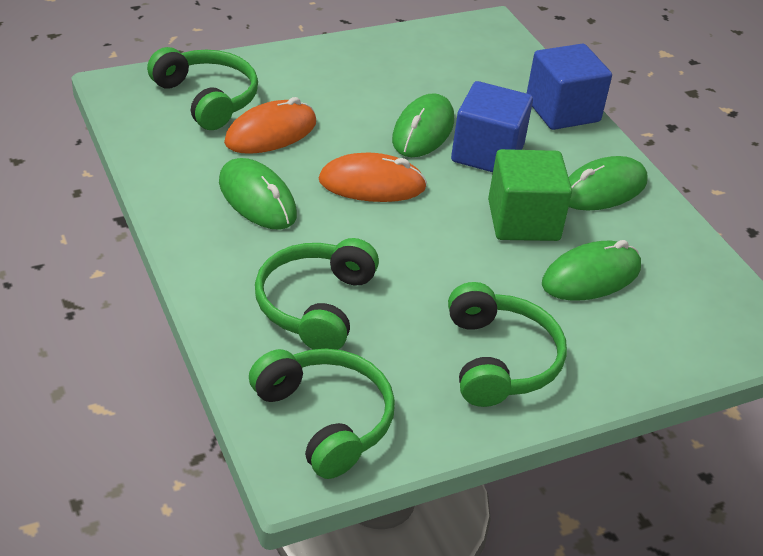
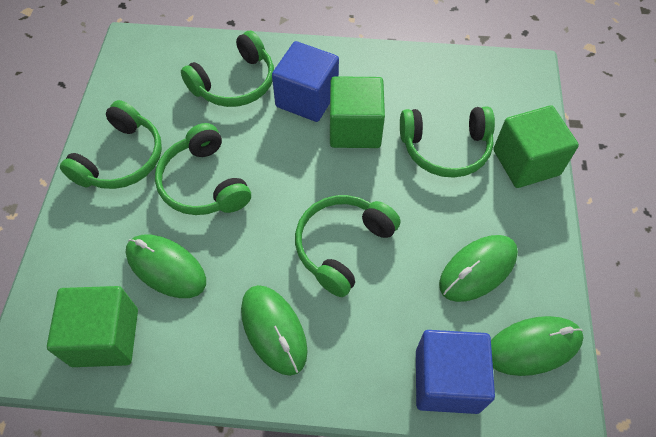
green cube: [488,149,572,241] = 1 -> [47,286,138,367] [330,76,385,148] [493,105,579,188] = 3
green headphones: [147,47,258,130] [249,349,395,479] [255,238,379,350] [448,282,567,407] = 4 -> [60,100,162,189] [155,123,251,215] [181,31,274,107] [295,195,400,297] [400,106,495,178] = 5
orange mouse: [224,97,316,154] [319,153,427,202] = 2 -> none = 0

